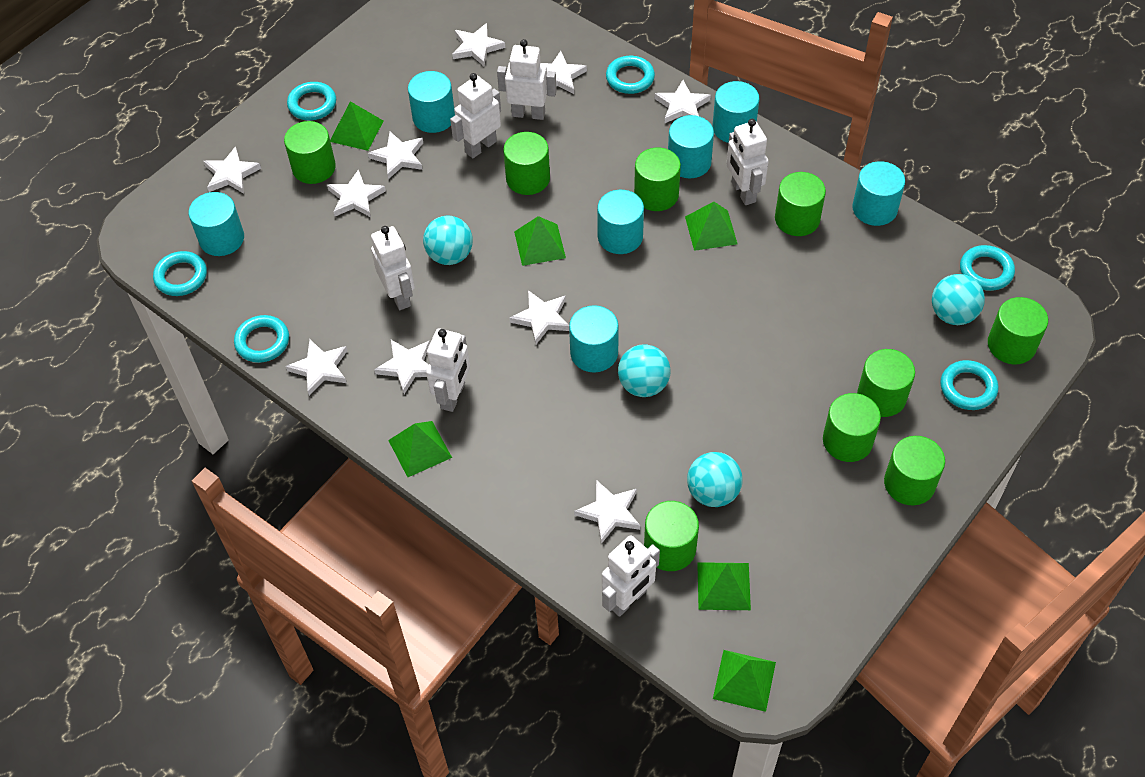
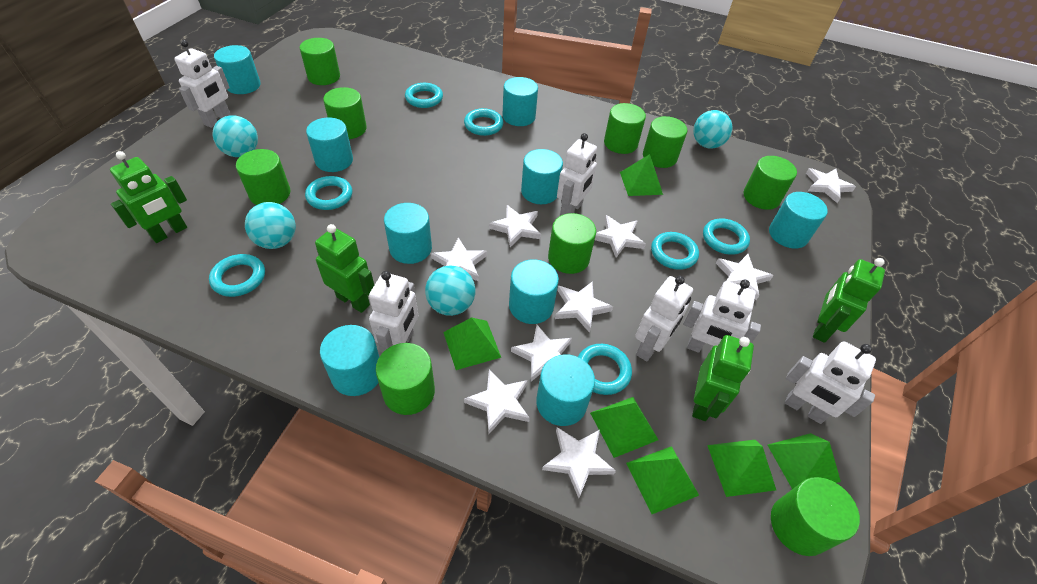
green robot: none = 0 -> [110,151,187,243] [315,224,374,313] [692,335,754,421] [813,258,885,343] = 4
turquoise cylinder: [188,192,244,256] [408,71,455,133] [569,305,619,373] [597,190,644,254] [668,115,714,178] [712,81,759,143] [852,161,905,226] = 7 -> [214,45,261,94] [306,118,353,172] [320,325,379,396] [384,203,432,264] [503,77,538,126] [509,259,559,324] [521,149,563,204] [536,354,595,426] [769,192,828,249] = 9
turquoise ring: [153,251,207,296] [234,315,289,363] [287,82,336,120] [606,56,655,94] [940,360,998,410] [960,245,1015,291] = 6 -> [209,254,265,297] [305,176,352,210] [405,83,443,108] [464,108,503,136] [578,344,632,395] [651,232,699,270] [703,219,750,255] = 7
white star: [203,146,261,194] [286,339,347,396] [327,169,386,217] [368,131,423,179] [374,340,430,394] [452,23,505,66] [509,290,569,344] [540,51,587,94] [574,480,640,544] [655,80,711,123] = 10 -> [431,238,487,281] [464,369,530,434] [489,205,541,247] [511,325,572,382] [542,427,616,498] [555,281,613,333] [595,215,646,257] [716,254,774,300] [806,168,856,203] = 9

